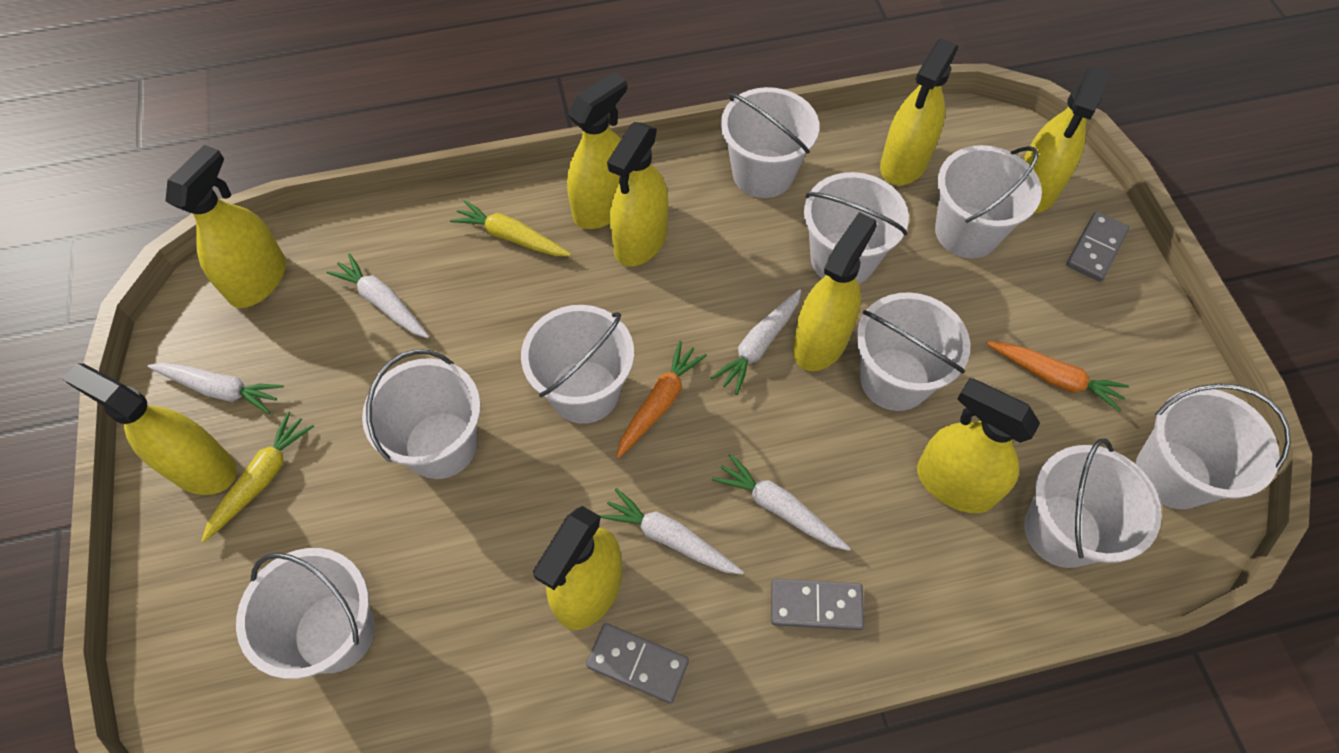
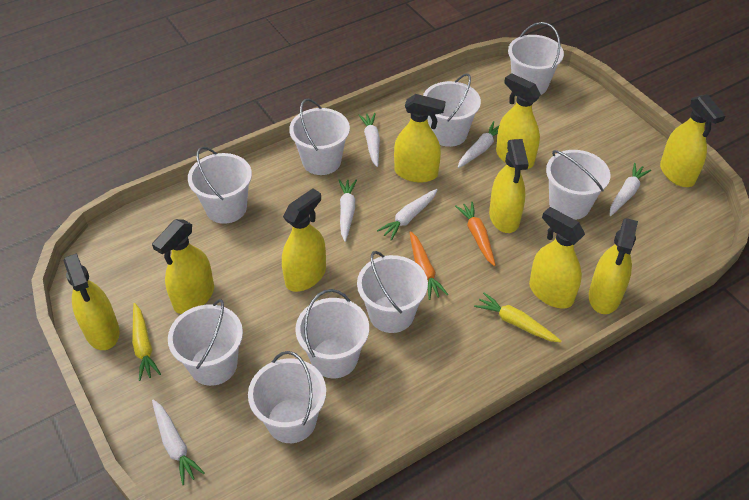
grey domino: [586,623,689,704] [771,579,864,630] [1066,211,1130,282] = 3 -> none = 0
white carrot: [148,363,284,414] [327,253,429,338] [599,488,744,575] [711,289,801,395] [712,454,851,551] = 5 -> [152,399,205,485] [339,179,357,242] [359,113,380,167] [377,189,438,241] [458,121,499,168] [610,163,651,216] = 6

